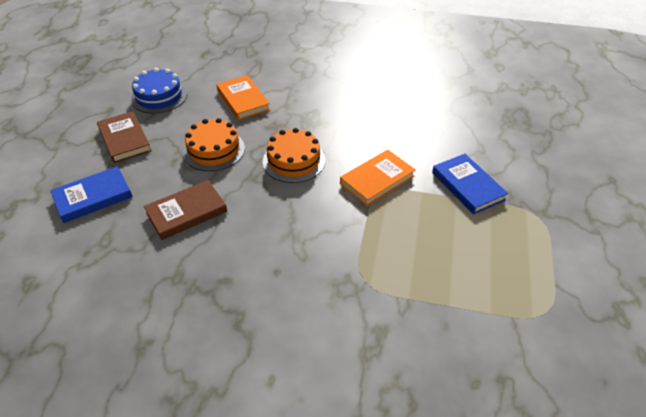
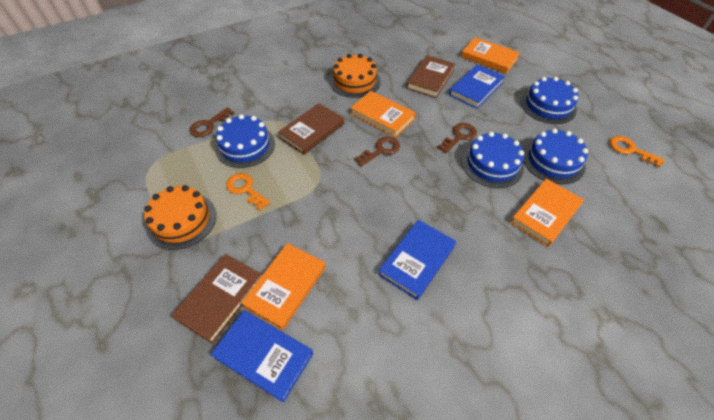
blue book: [50,166,133,223] [432,154,508,215] = 2 -> [211,310,313,403] [378,220,456,300] [449,65,505,109] = 3
blue cake: [131,68,187,114] = 1 -> [215,114,275,168] [461,132,524,188] [521,77,579,124] [523,128,588,184] = 4
brown book: [97,111,152,163] [144,180,227,240] = 2 -> [171,254,261,344] [278,103,344,155] [406,55,455,98] = 3
brown key: none = 0 -> [189,107,234,137] [354,137,400,167] [437,123,477,154] = 3
orange book: [216,75,270,120] [340,150,416,206] = 2 -> [241,243,326,330] [350,91,416,137] [461,37,520,74] [510,178,584,247] = 4
orange key: none = 0 -> [226,173,270,210] [610,136,665,167] = 2

